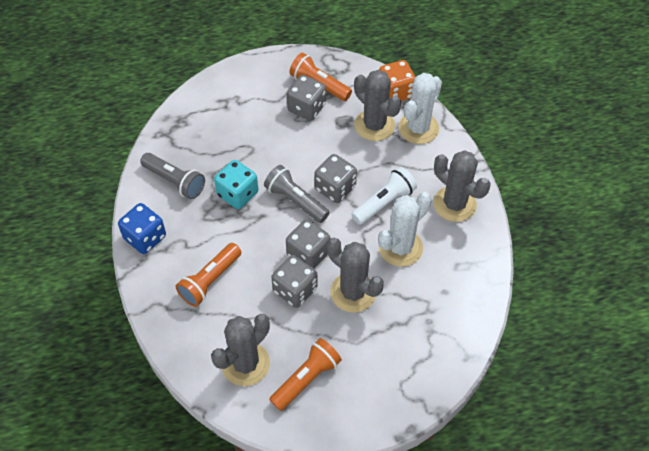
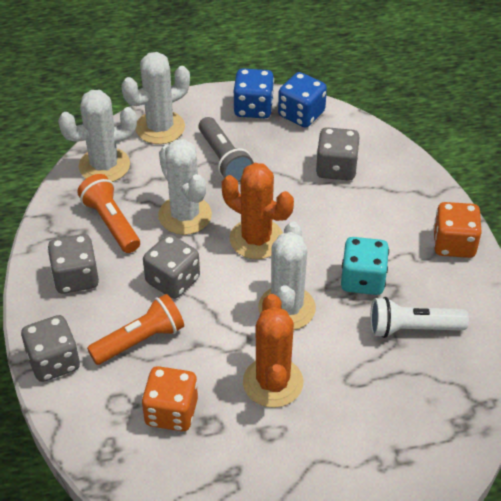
blue dice: [118,203,166,254] = 1 -> [234,69,274,118] [278,72,327,128] = 2
grey cactus: [211,314,270,386] [327,238,384,313] [354,70,401,141] [433,150,491,222] = 4 -> none = 0
grey flashlight: [140,153,205,199] [264,165,330,223] = 2 -> [199,117,254,182] = 1
orange cactus: none = 0 -> [222,163,294,259] [243,294,303,408] = 2
orange dice: [379,60,415,101] = 1 -> [142,366,198,431] [433,202,482,258] = 2
orange flashlight: [176,243,241,307] [269,338,342,411] [289,53,352,101] = 3 -> [77,174,140,253] [87,294,184,365] = 2
white cactus: [378,192,432,267] [398,73,442,144] = 2 -> [58,90,137,182] [121,52,190,144] [158,139,212,235] [258,222,316,330] = 4

